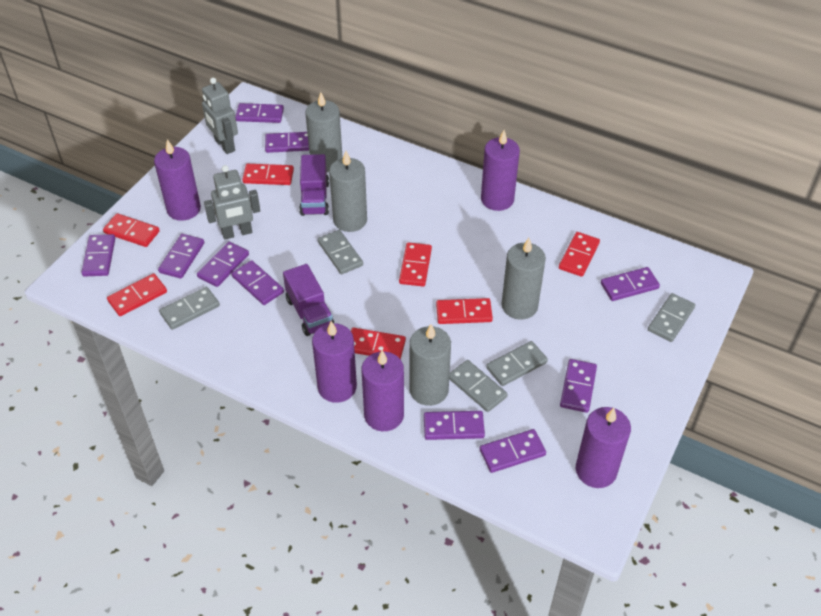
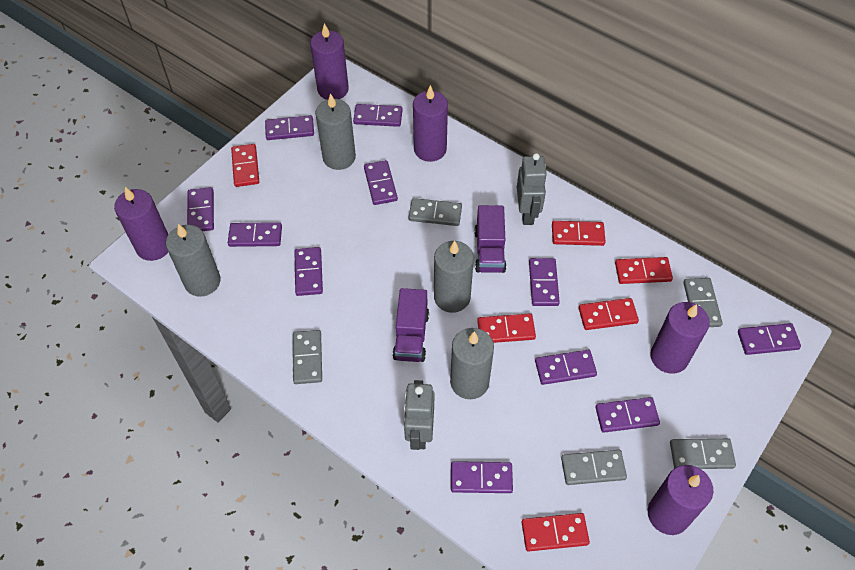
purple domino: [81,234,115,277] [158,234,204,279] [197,242,249,287] [231,260,284,305] [235,103,284,123] [265,132,309,153] [424,411,485,440] [480,429,546,473] [560,359,597,413] [601,267,660,301] = 10 -> [187,187,214,231] [228,222,282,247] [265,115,314,140] [294,247,323,296] [353,104,403,127] [364,160,398,205] [451,461,513,493] [529,258,560,306] [535,350,597,385] [595,397,660,433] [738,323,801,355] = 11
red domino: [103,213,160,247] [107,273,167,316] [242,164,294,185] [351,328,406,359] [399,242,432,286] [436,298,493,324] [559,232,600,277] = 7 -> [231,144,259,187] [477,314,536,343] [522,513,590,551] [552,221,606,246] [579,298,639,330] [615,257,673,284] = 6

